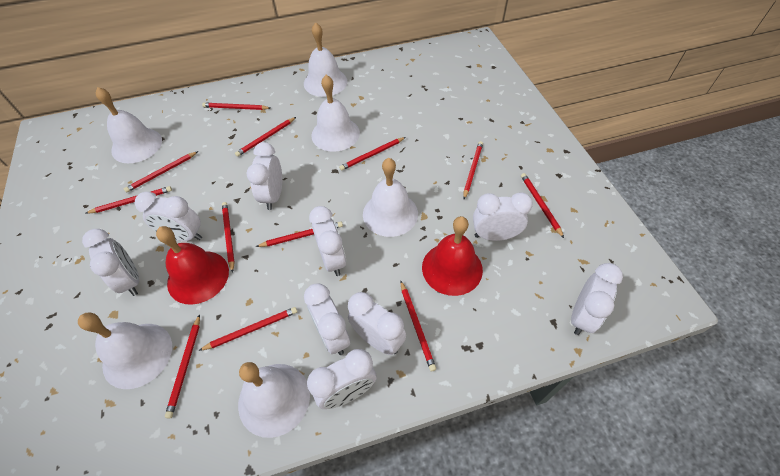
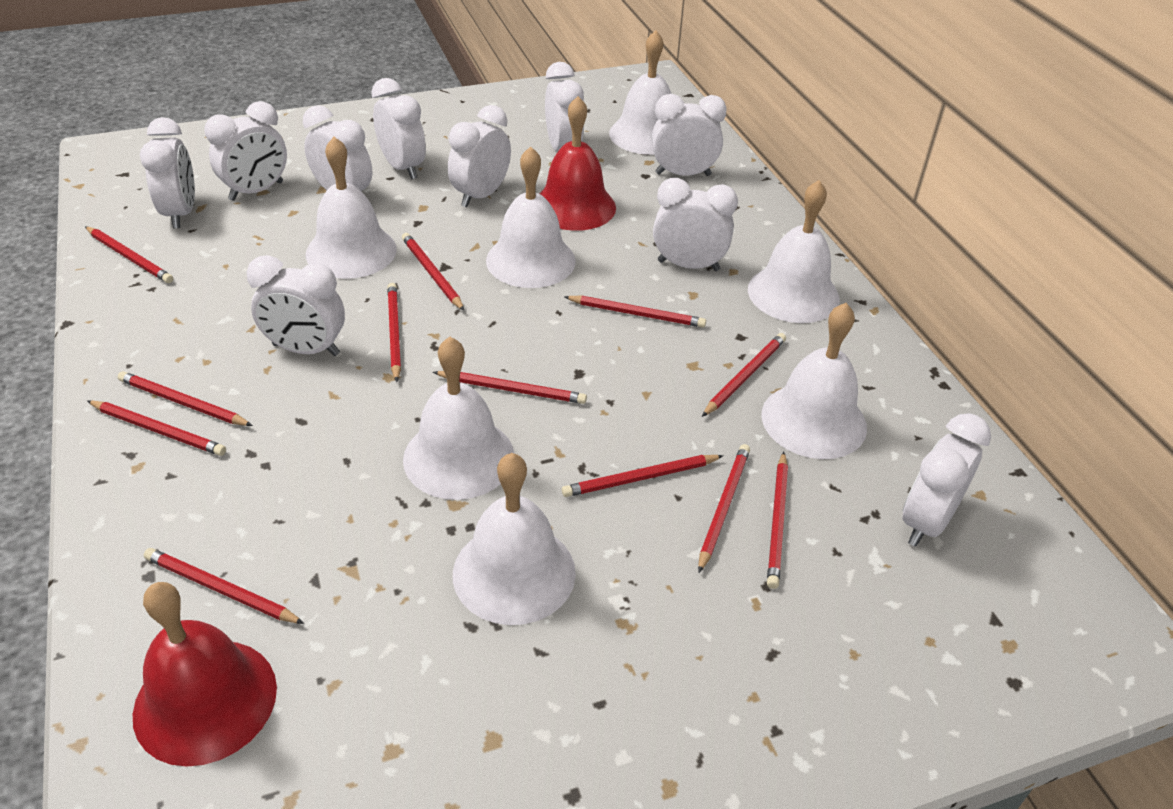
white bell: [78,312,172,389] [96,87,162,163] [238,362,310,438] [304,22,347,97] [312,75,360,152] [363,158,418,237] = 6 -> [306,137,397,279] [403,337,514,500] [453,453,576,625] [486,146,576,288] [609,30,672,155] [748,180,840,323] [762,303,867,459] = 7
white clock: [82,229,139,296] [134,192,202,241] [246,142,282,210] [304,283,350,355] [307,349,377,409] [309,206,346,276] [348,292,406,355] [473,193,533,241] [571,263,623,335] = 9 -> [140,117,195,228] [204,101,287,201] [247,255,345,356] [303,105,372,191] [371,78,426,180] [448,105,511,207] [545,62,584,151] [652,94,727,176] [653,178,738,271] [902,413,991,547] = 10

